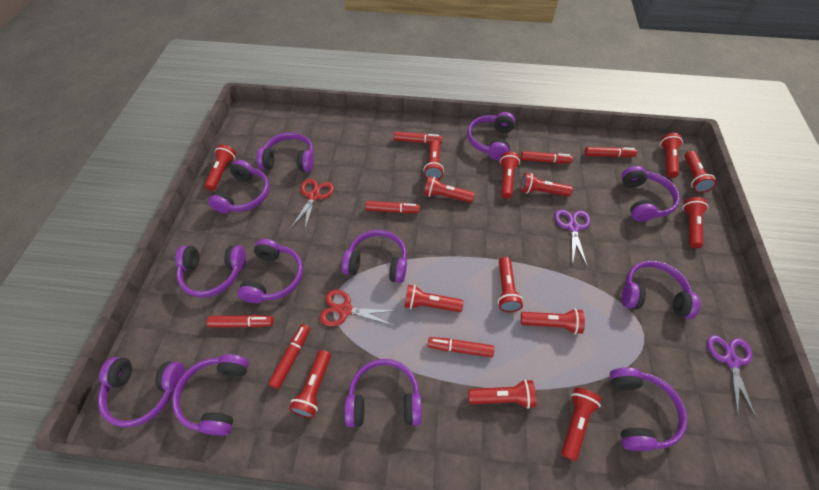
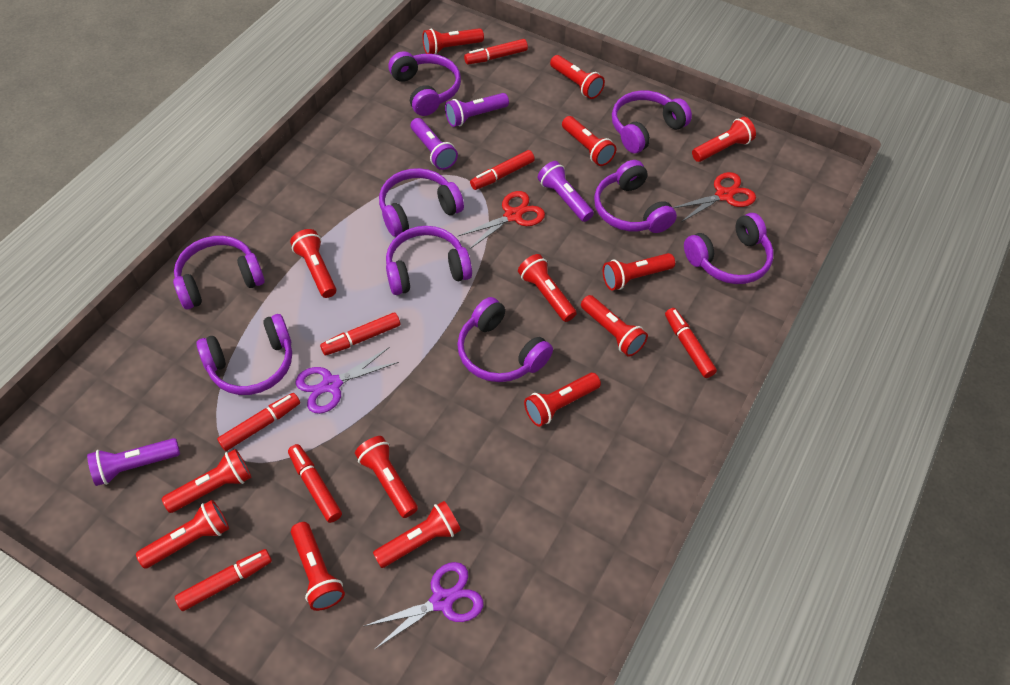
purple flashlight: none = 0 -> [87,438,180,486] [411,118,458,170] [445,93,509,127] [538,161,594,222] = 4
purple headphones: [98,357,185,427] [172,354,249,436] [175,246,246,297] [208,160,270,214] [237,239,303,303] [256,132,314,172] [341,230,407,283] [345,359,422,427] [467,112,515,161] [610,367,687,451] [621,166,680,222] [622,261,700,319] = 12 -> [173,236,265,309] [197,314,292,395] [379,168,464,237] [386,226,472,295] [388,51,461,116] [457,297,553,382] [594,160,677,233] [612,90,692,153] [684,213,774,284] = 9

